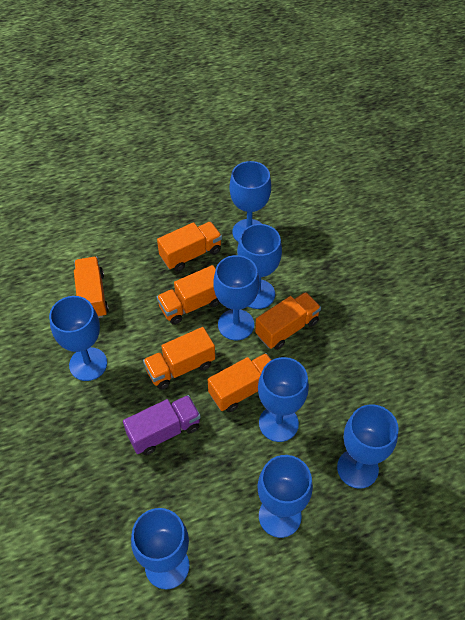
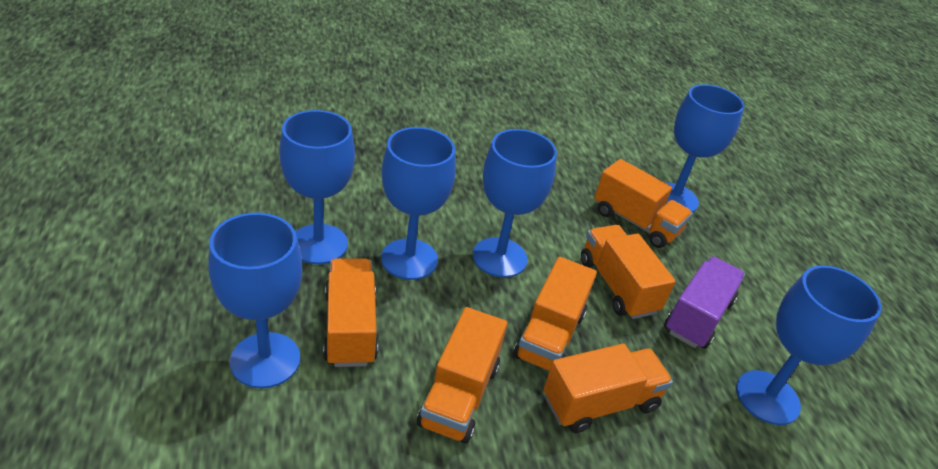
blue goblet: [49,296,107,381] [131,508,190,590] [214,255,259,340] [229,161,271,242] [237,224,282,309] [258,357,309,442] [258,455,313,538] [337,404,399,489] = 8 -> [208,213,302,388] [279,110,355,264] [381,127,456,280] [473,129,557,278] [666,84,744,213] [736,265,882,425] = 6

